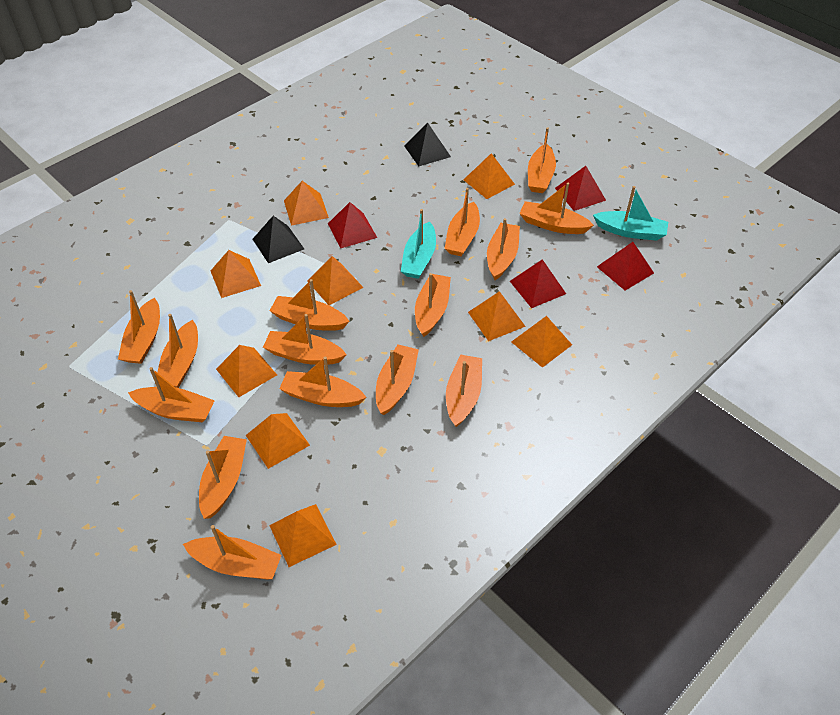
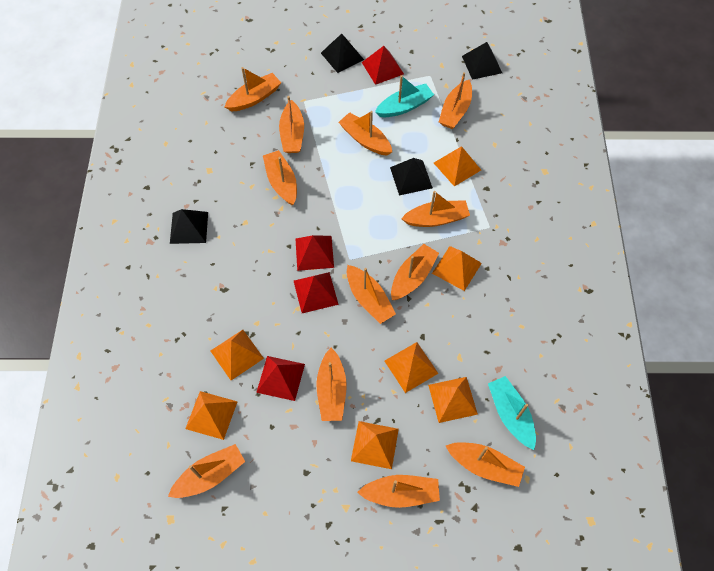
black pyramid: [252,216,304,263] [404,123,451,166] = 2 -> [170,209,208,244] [321,34,364,73] [390,158,433,195] [462,42,502,80] = 4
orange boat: [118,290,160,364] [128,367,215,422] [157,314,198,388] [183,525,281,579] [199,436,247,519] [263,314,347,365] [270,279,350,331] [279,357,366,407] [376,344,419,415] [415,273,451,337] [444,188,480,256] [446,354,482,427] [487,218,520,280] [519,183,594,234] [528,127,556,193] = 15 -> [168,444,245,498] [225,67,281,111] [263,150,297,205] [279,96,304,153] [316,348,347,421] [338,111,392,156] [347,265,396,324] [357,475,440,508] [391,244,439,300] [401,191,470,227] [439,72,472,129] [446,442,525,487] = 12
orange pyramid: [211,250,261,298] [216,345,277,397] [246,413,310,469] [269,504,337,567] [284,181,329,226] [307,256,364,305] [463,153,515,199] [468,291,526,341] [511,316,572,368] = 9 -> [185,391,238,440] [211,330,264,380] [351,421,399,469] [385,342,439,393] [428,377,478,423] [432,246,482,291] [434,146,481,186] = 7

